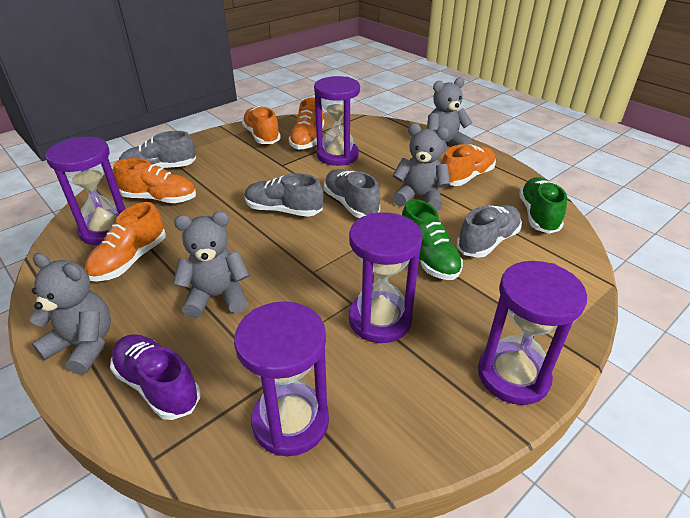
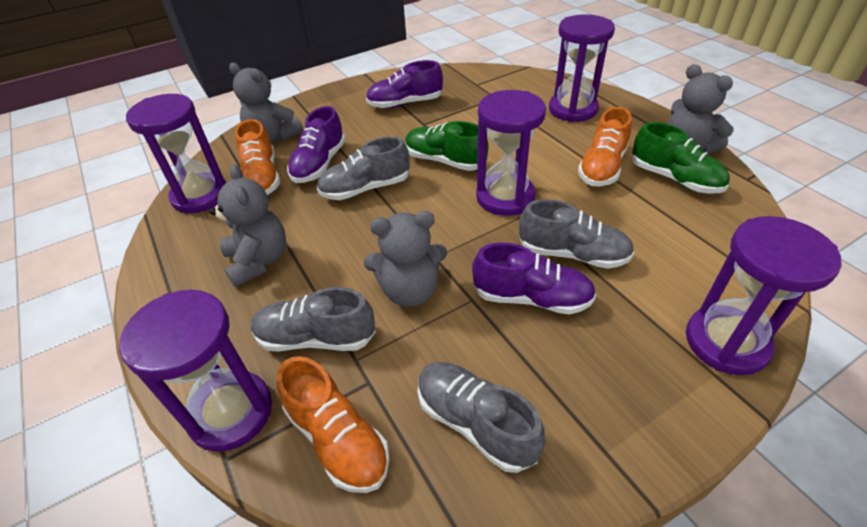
orange shoe: [85,202,166,282] [113,158,196,203] [242,106,281,144] [288,98,324,150] [441,144,496,186] = 5 -> [235,119,280,195] [277,356,390,493] [578,107,632,186] = 3
purple shoe: [110,334,200,420] = 1 -> [287,106,346,183] [366,60,443,108] [472,242,596,315] = 3

